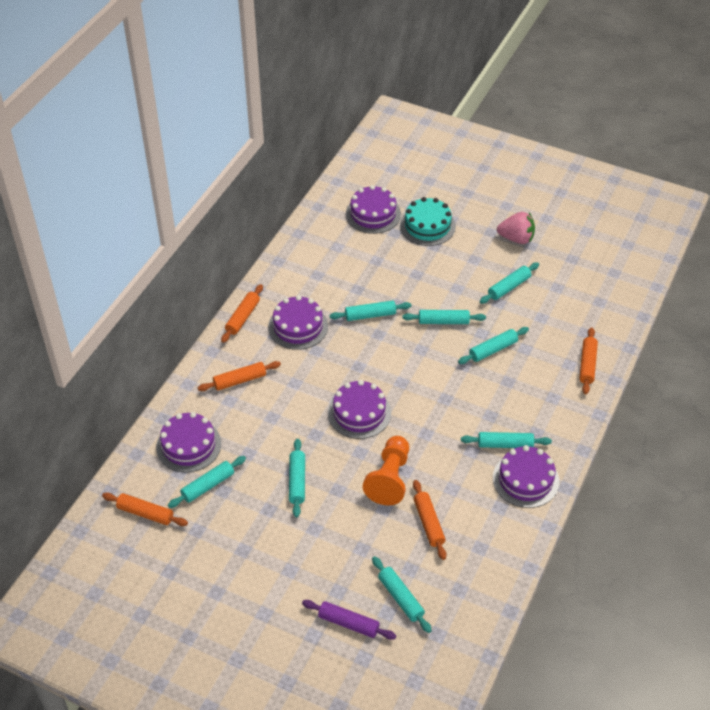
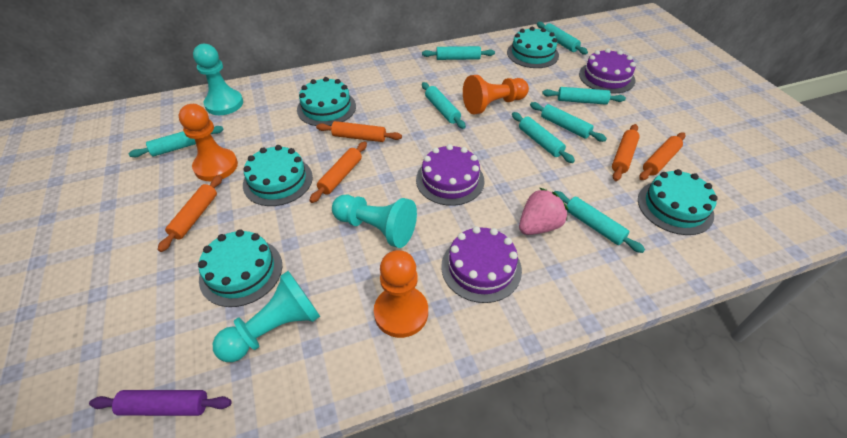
orange pawn: [363,436,409,505] = 1 -> [179,104,238,181] [374,250,428,338] [463,75,529,114] = 3
purple cake: [156,412,221,472] [268,295,328,350] [328,380,391,439] [346,185,401,234] [493,445,559,508] = 5 -> [416,144,484,206] [441,226,522,303] [579,48,636,94] = 3
turquoise cake: [400,197,456,246] = 1 -> [198,229,282,307] [243,145,313,206] [297,77,356,126] [507,27,559,68] [638,169,718,235] = 5
turquoise pawn: none = 0 -> [193,44,243,115] [213,271,320,362] [332,195,417,248] = 3

